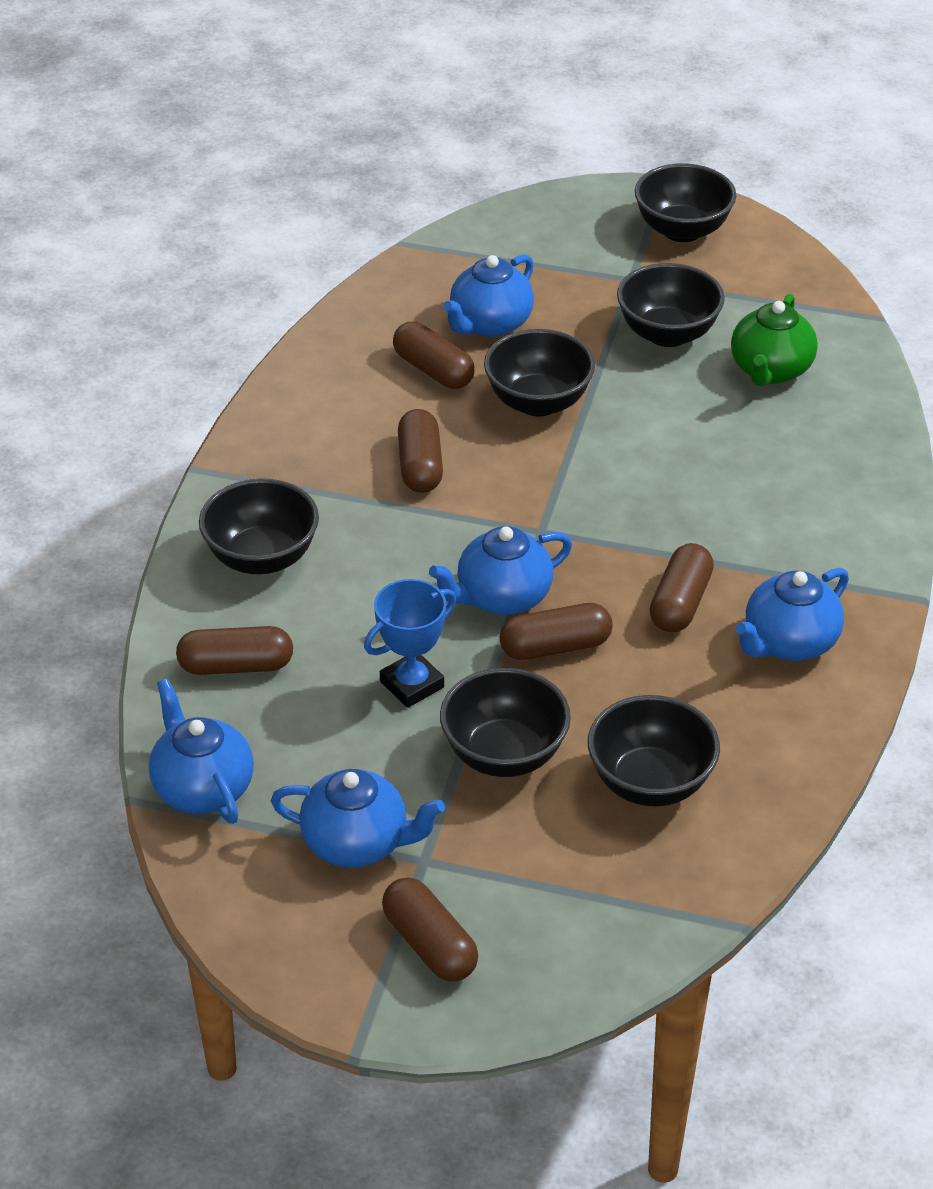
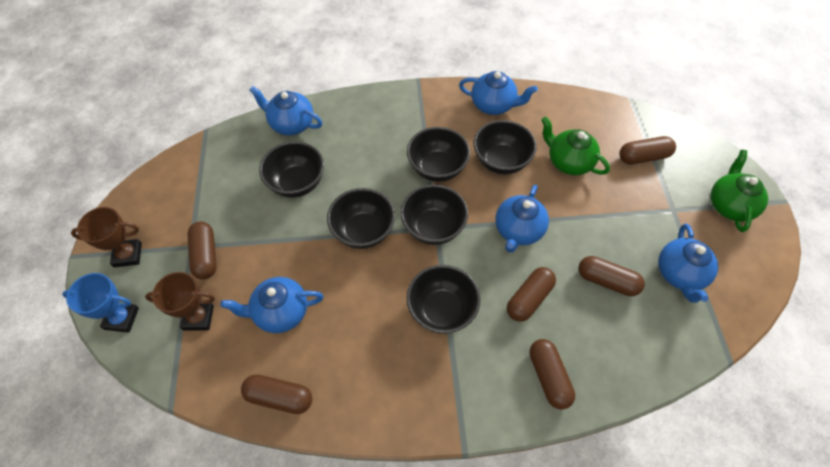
brown trophy: none = 0 -> [71,207,142,268] [145,272,215,330] = 2
green teapot: [731,294,818,386] = 1 -> [541,117,610,175] [711,150,768,232] = 2

